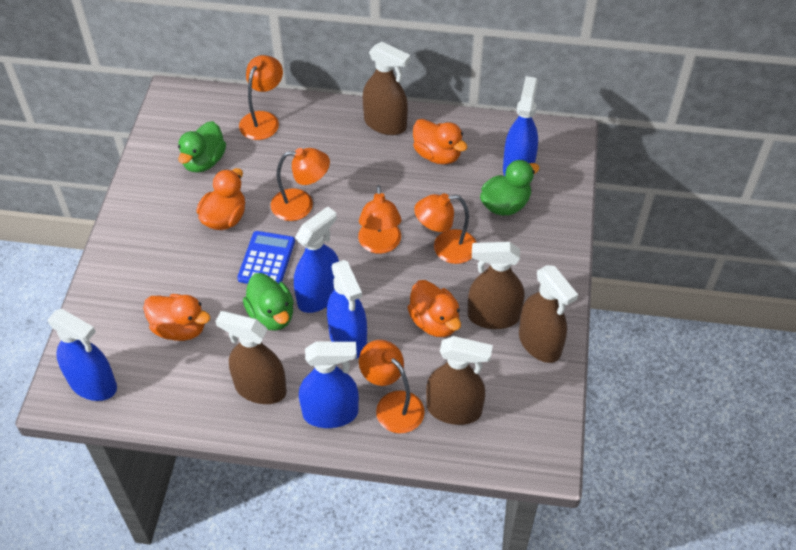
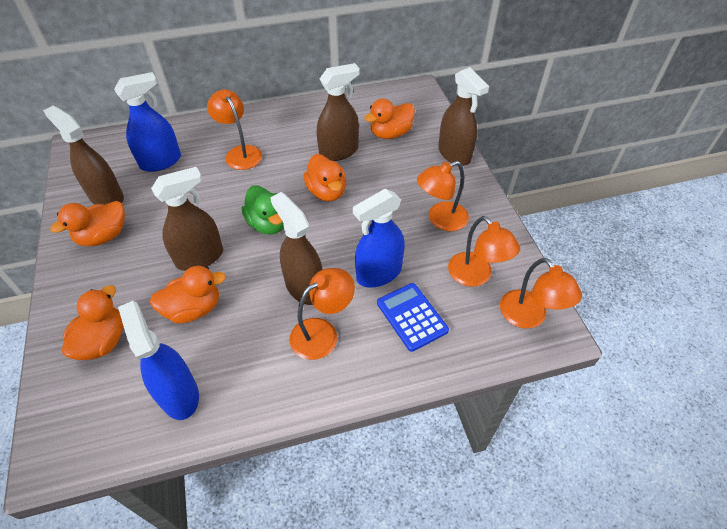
blue spray bottle: [47,309,117,401] [294,206,339,313] [299,342,359,428] [327,260,367,359] [503,76,538,176] = 5 -> [114,72,181,172] [118,301,199,420] [353,189,405,288] = 3
green duck: [178,121,226,173] [243,273,294,331] [480,160,540,216] = 3 -> [241,185,284,235] = 1
orange duck: [143,294,211,341] [196,168,245,230] [407,280,461,337] [413,119,468,165] = 4 -> [50,201,125,246] [62,285,123,360] [150,266,226,323] [303,154,346,202] [364,99,415,139] = 5

